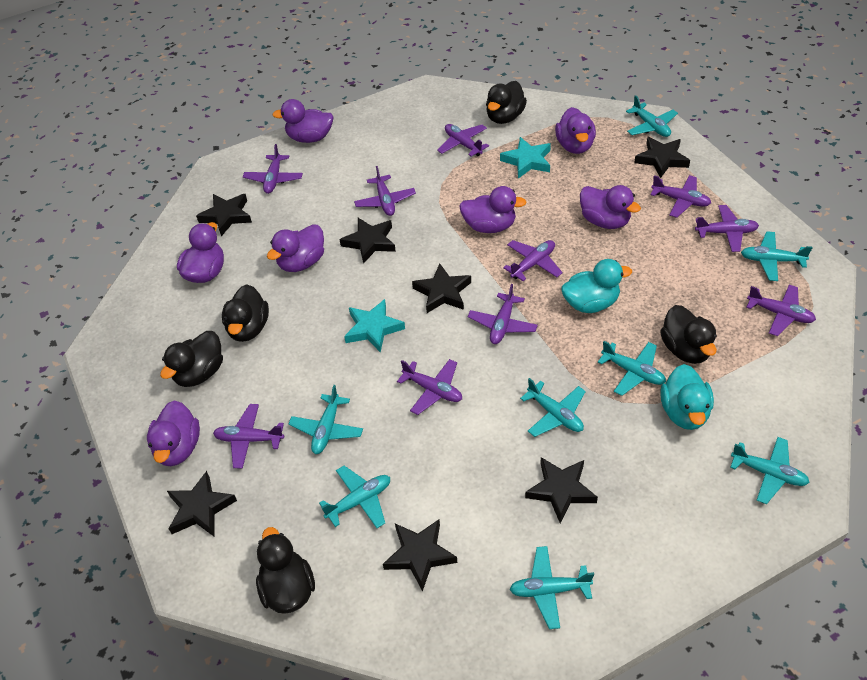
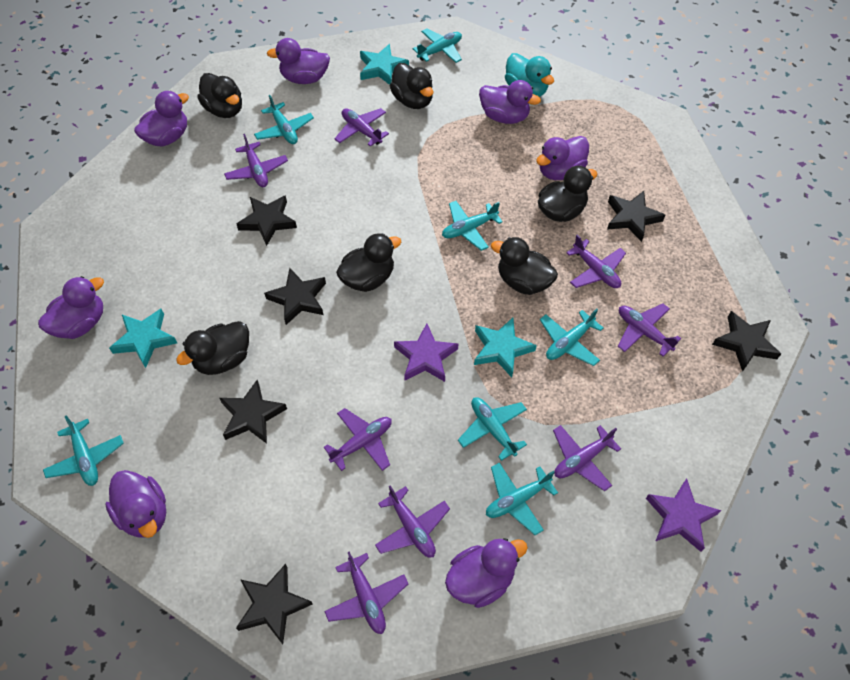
black duck: [160,331,223,387] [222,284,269,342] [256,527,315,614] [486,81,527,124] [660,305,717,364] = 5 -> [176,321,249,375] [197,73,242,118] [336,233,401,292] [390,63,433,109] [491,237,558,295] [538,166,597,222] = 6
black star: [167,471,237,536] [196,194,252,237] [339,218,396,264] [383,520,457,591] [412,263,471,313] [525,457,598,523] [634,137,690,178] = 7 -> [220,380,287,444] [236,564,313,644] [237,195,297,246] [264,268,326,325] [607,191,665,242] [712,311,781,371] = 6
purple plane: [213,404,284,469] [243,144,303,194] [354,166,416,216] [397,359,462,415] [437,124,489,156] [468,284,538,344] [503,240,563,281] [650,175,711,218] [695,205,759,252] [746,285,816,336] = 10 -> [224,134,288,187] [324,408,392,471] [324,551,408,634] [334,108,389,147] [375,485,450,558] [553,425,621,491] [566,235,626,288] [618,304,681,356] = 8
purple star: none = 0 -> [394,323,459,382] [646,479,722,552] = 2
turquoise duck: [561,259,632,313] [660,364,714,430] = 2 -> [505,53,554,97] = 1
turquoise plane: [289,385,363,454] [319,466,390,528] [509,546,594,629] [520,378,586,437] [598,341,666,396] [626,95,678,137] [730,437,810,504] [741,231,813,281] = 8 -> [43,415,124,486] [254,95,314,144] [413,28,462,63] [442,201,503,251] [458,397,527,461] [486,463,558,535] [540,309,603,366] = 7
turquoise star: [344,299,405,353] [500,137,551,179] = 2 -> [109,309,177,368] [360,44,409,85] [474,317,537,377] = 3

